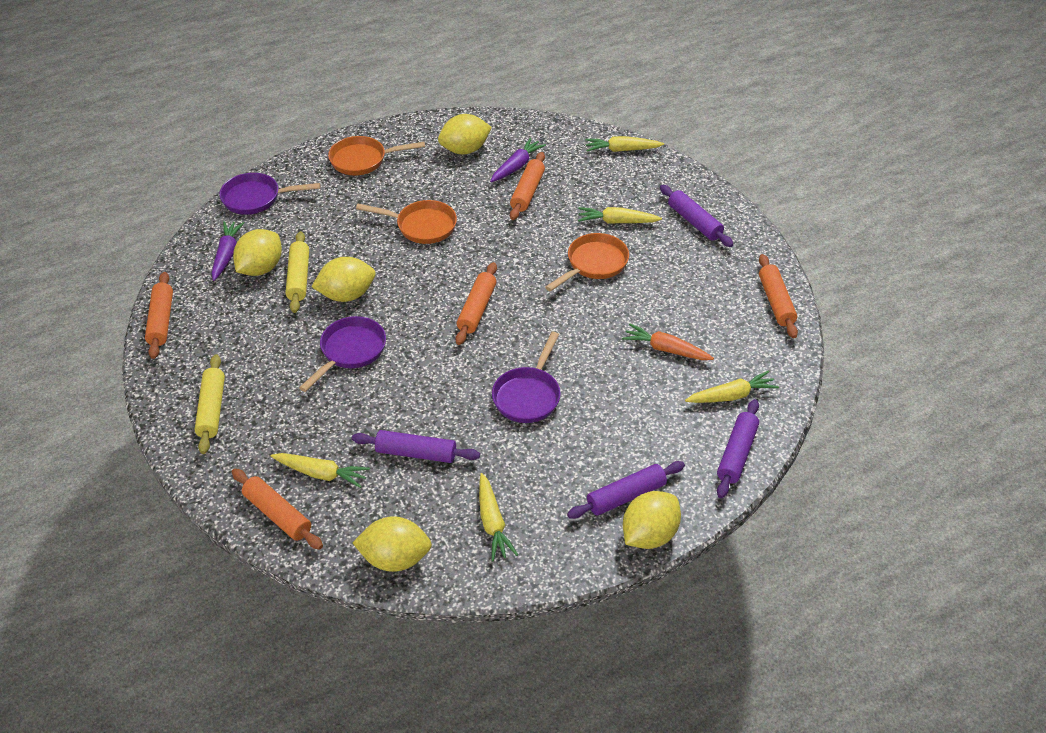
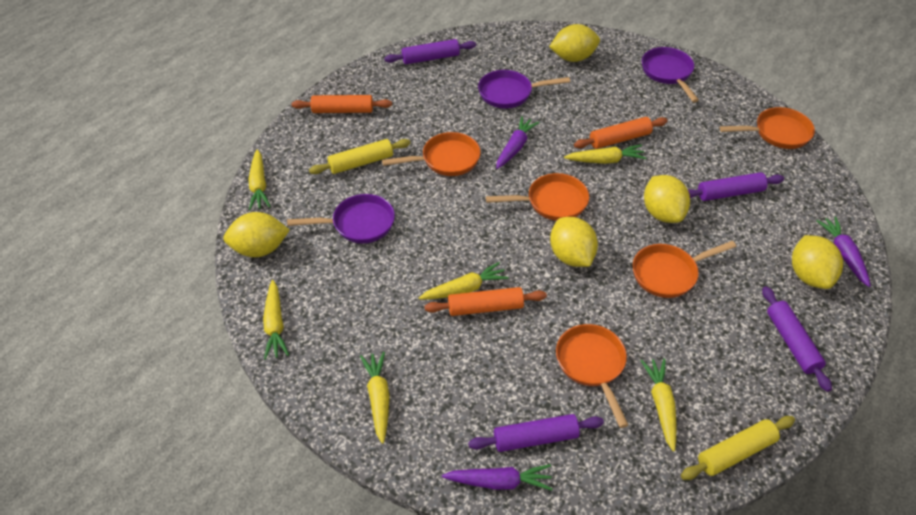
orange carrot: [622,324,714,360] = 1 -> none = 0
orange pan: [328,136,425,176] [356,200,457,244] [545,233,629,292] = 3 -> [382,132,481,176] [486,173,589,221] [556,324,628,428] [633,241,736,298] [720,107,815,149] = 5
orange rolling pin: [145,272,173,359] [232,469,323,550] [456,262,497,345] [510,152,545,220] [759,254,798,338] = 5 -> [292,95,392,113] [425,287,547,316] [574,117,668,149] = 3
purple carrot: [212,221,244,281] [490,138,546,182] = 2 -> [442,464,553,490] [496,116,540,169] [816,217,871,287] = 3
yellow carrot: [271,453,370,488] [479,473,518,561] [578,207,662,224] [585,136,664,152] [685,371,779,403] = 5 -> [248,149,271,210] [263,280,289,360] [360,352,390,444] [419,262,509,300] [564,145,646,164] [641,359,676,452] = 6

